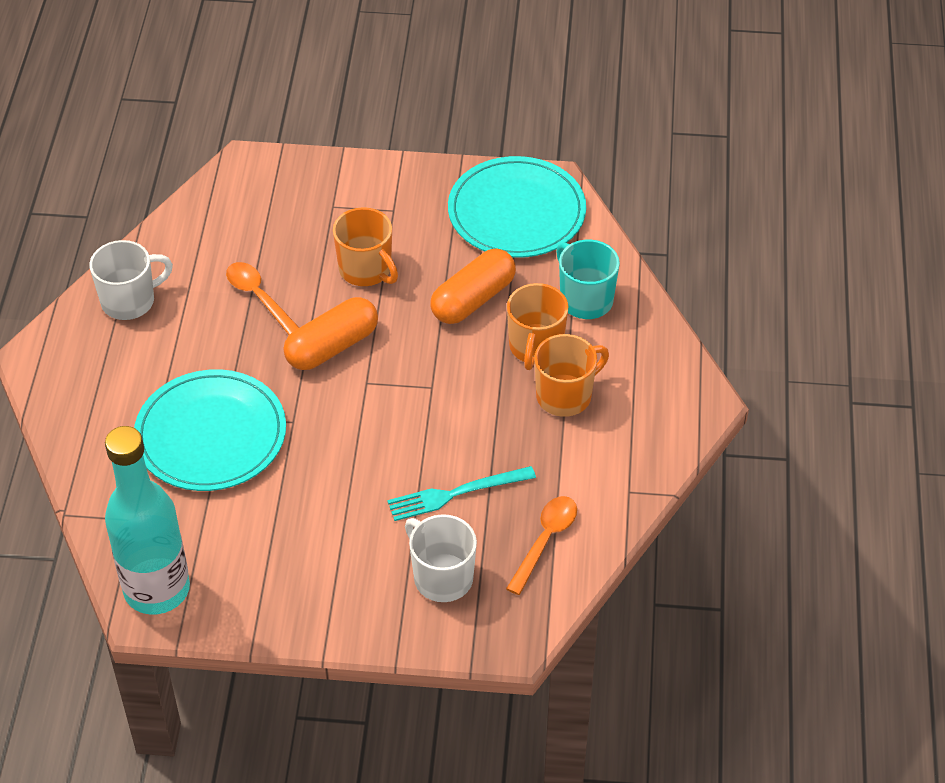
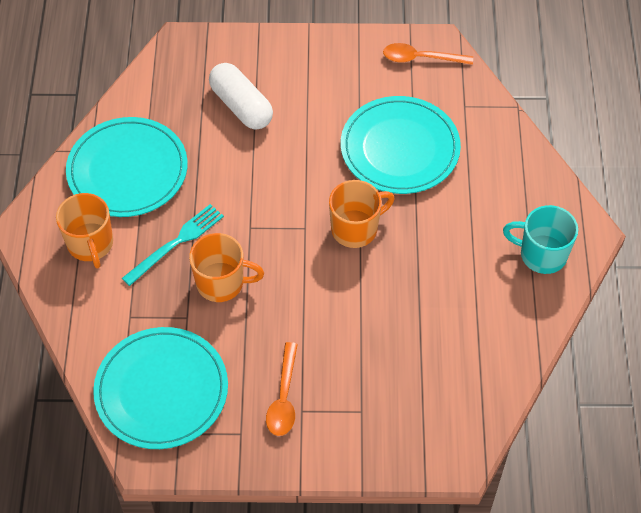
orange capsule: [284,297,378,370] [430,249,516,324] = 2 -> none = 0
turquoise bottle: [105,426,190,614] = 1 -> none = 0
turquoise plate: [134,369,286,491] [448,156,586,258] = 2 -> [66,117,188,217] [93,327,228,449] [341,96,461,194] = 3
white capsule: none = 0 -> [209,63,273,130] = 1
white mug: [89,240,173,320] [405,514,477,602] = 2 -> none = 0

